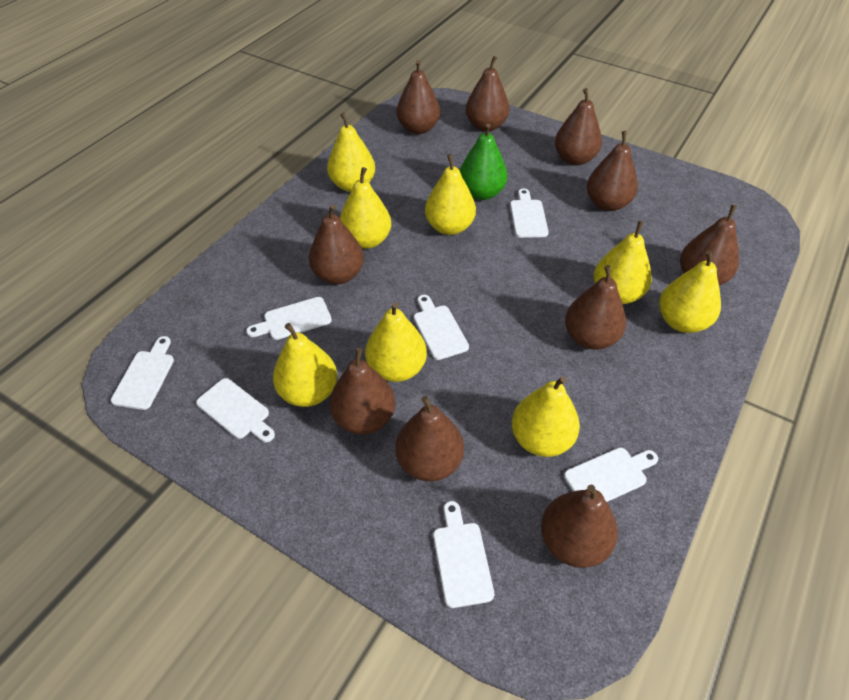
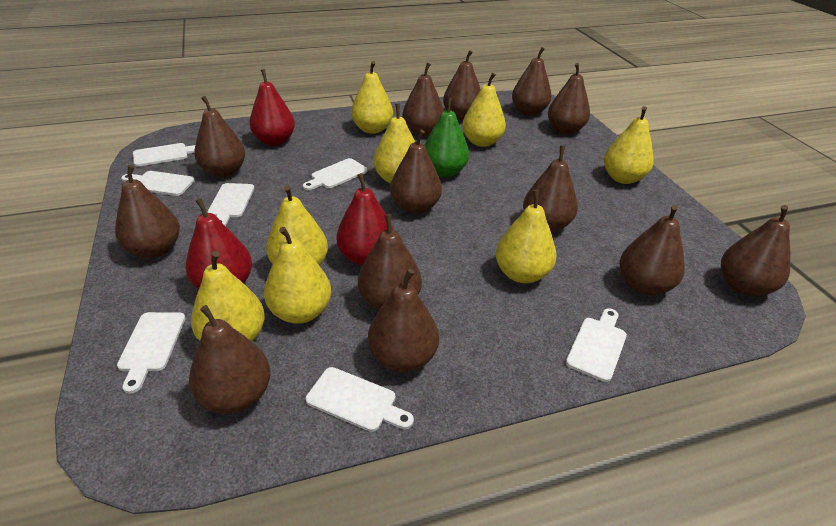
brown pear: [309,204,364,284] [330,348,395,434] [395,396,464,481] [397,60,440,134] [466,56,509,132] [541,485,618,568] [555,88,602,165] [565,265,626,350] [587,131,638,211] [680,205,739,286] = 10 -> [115,165,180,258] [189,305,270,414] [194,96,245,177] [358,214,422,310] [368,269,439,372] [390,130,442,214] [403,63,444,136] [443,50,481,120] [512,47,552,116] [523,145,578,232] [548,63,590,134] [620,205,685,295] [721,205,790,296] = 13
red pear: none = 0 -> [186,198,252,289] [249,69,295,146] [336,173,394,265] = 3

